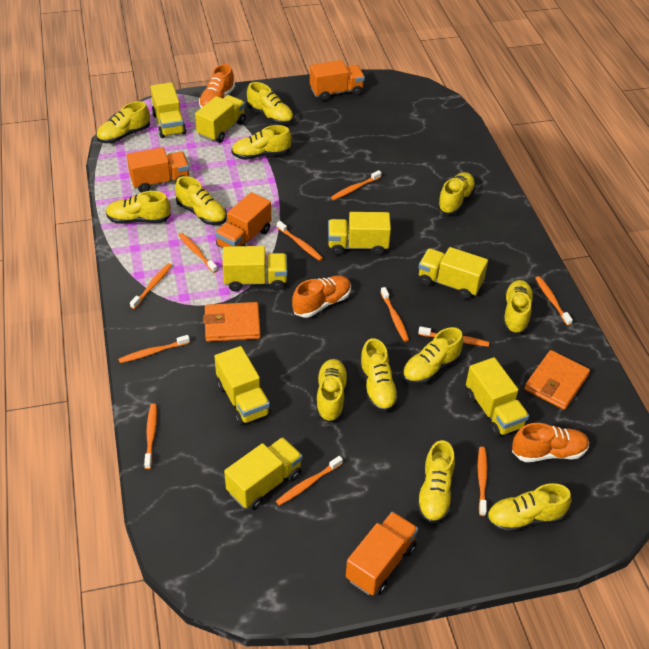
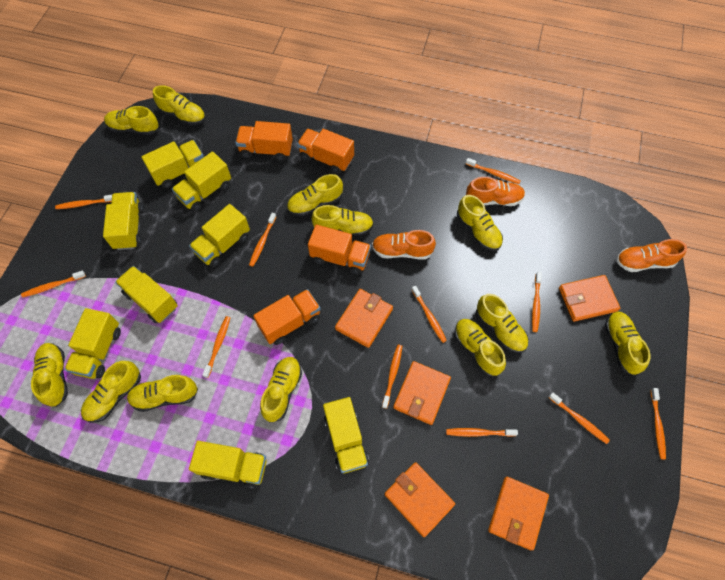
orange wallet: [203,302,261,342] [524,350,590,410] = 2 -> [335,289,393,348] [385,462,455,537] [393,361,451,425] [488,477,549,550] [559,275,620,322] = 5

